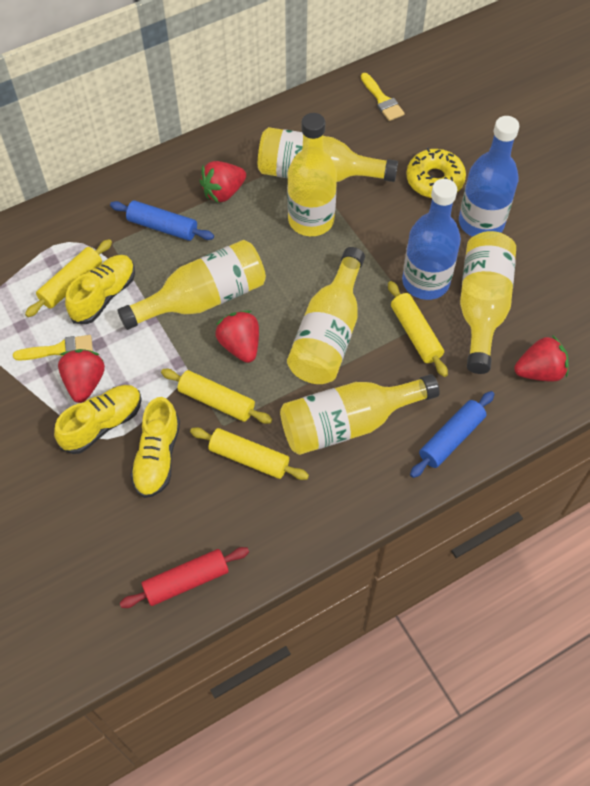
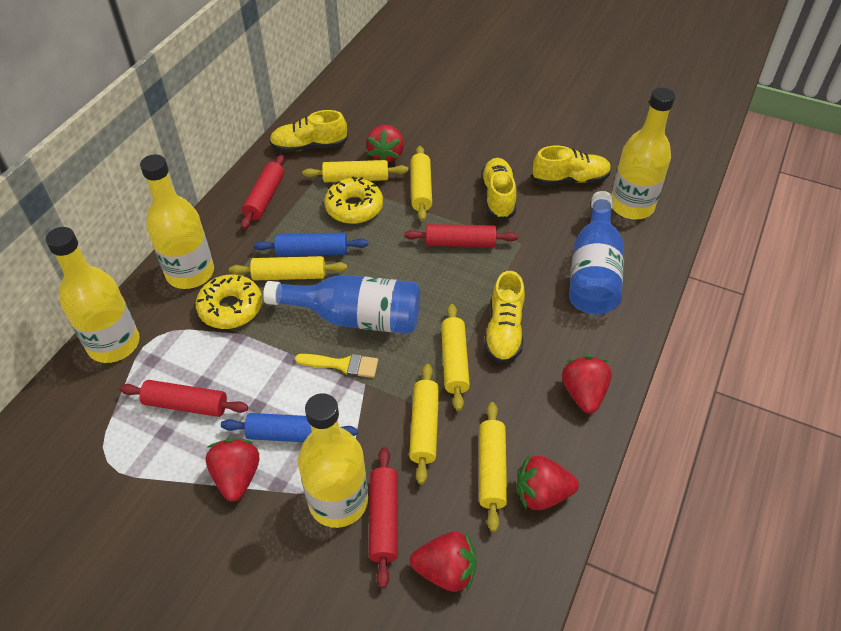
red rolling pin: [120,547,249,608] = 1 -> [119,380,248,417] [241,155,285,229] [369,447,398,589] [404,224,518,247] = 4
red strawberry: [58,349,105,403] [200,161,246,203] [215,310,259,363] [514,335,568,382] = 4 -> [206,438,259,502] [366,125,404,162] [410,532,477,592] [517,455,579,510] [562,356,612,414] = 5
yellow bottle: [118,240,266,330] [258,127,398,182] [280,374,440,455] [287,113,337,236] [287,247,365,384] [460,231,516,374] = 6 -> [45,227,140,363] [140,154,214,289] [298,393,368,528] [611,88,675,219] = 4
yellow brush: [13,335,93,361] [361,73,405,121] = 2 -> [295,354,378,378] = 1
yellow donut: [406,148,466,198] = 1 -> [196,274,262,329] [324,176,383,224] = 2
yellow rolling pin: [25,239,112,317] [161,369,272,424] [190,427,309,480] [388,281,448,377] = 4 -> [229,256,347,281] [302,160,408,183] [409,364,439,484] [410,146,432,221] [441,304,470,411] [479,402,507,532] = 6
yellow shoe: [54,385,142,454] [65,255,135,324] [130,397,180,498] = 3 -> [269,110,348,152] [481,158,516,221] [484,271,525,364] [531,146,611,186] = 4

